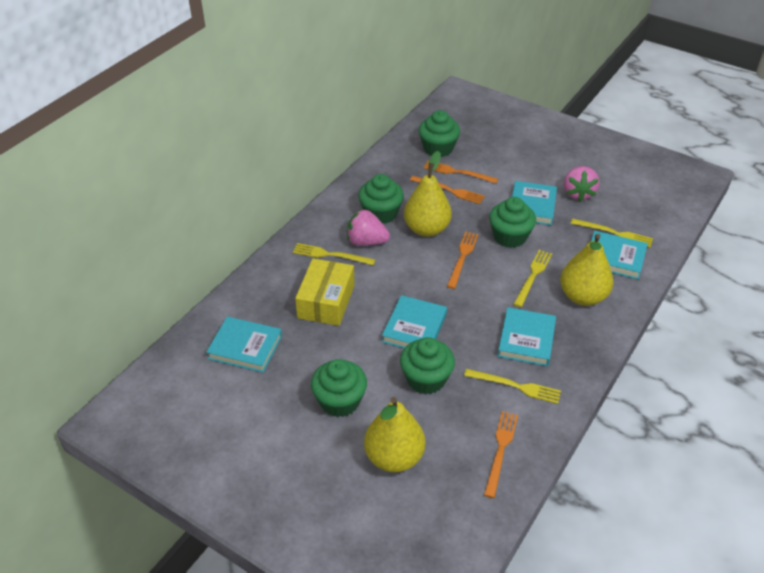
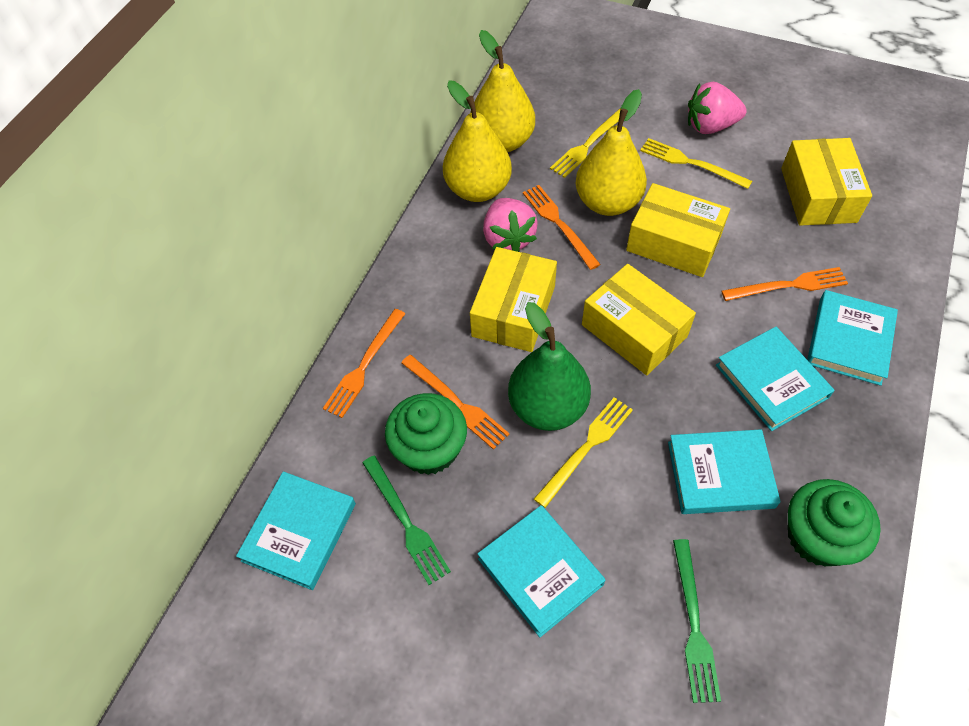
green cupcake: [311,359,367,417] [358,174,404,224] [400,337,455,394] [419,110,460,157] [489,197,536,248] = 5 -> [385,393,467,475] [788,479,881,566] = 2
green fork: none = 0 -> [362,456,451,585] [673,539,721,703] = 2
green pear: none = 0 -> [508,302,591,431] = 1
yellow box: [295,258,355,326] = 1 -> [470,247,557,352] [582,264,696,375] [626,183,730,277] [781,138,872,226] = 4
yellow fork: [293,243,375,265] [464,369,561,404] [513,250,552,307] [570,218,653,248] = 4 -> [534,397,633,508] [550,108,621,178] [640,138,752,189] = 3

